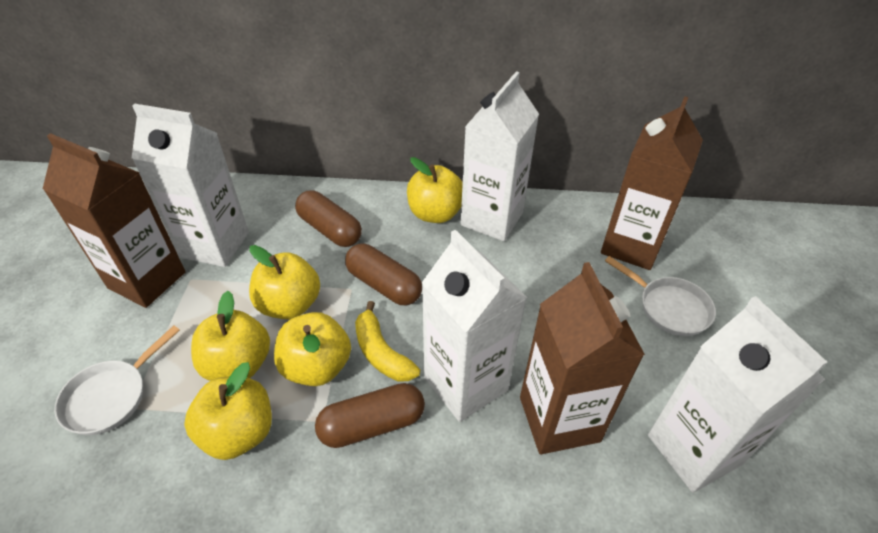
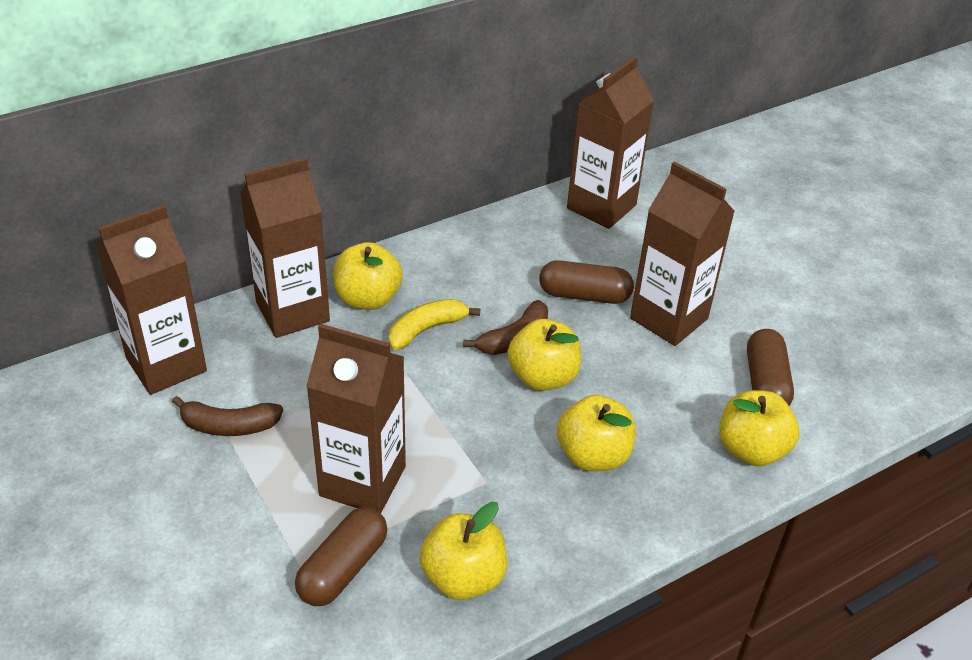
brown banana: none = 0 -> [172,396,283,436] [463,300,548,355] = 2
brown carton: [43,133,185,308] [520,262,645,454] [601,96,703,270] = 3 -> [96,205,207,395] [240,158,330,338] [306,323,406,513] [567,56,654,229] [630,161,735,346] = 5
white carton: [132,104,249,267] [422,230,527,422] [461,71,539,241] [648,296,827,493] = 4 -> none = 0
white pan: [54,326,180,435] [605,256,716,336] = 2 -> none = 0

